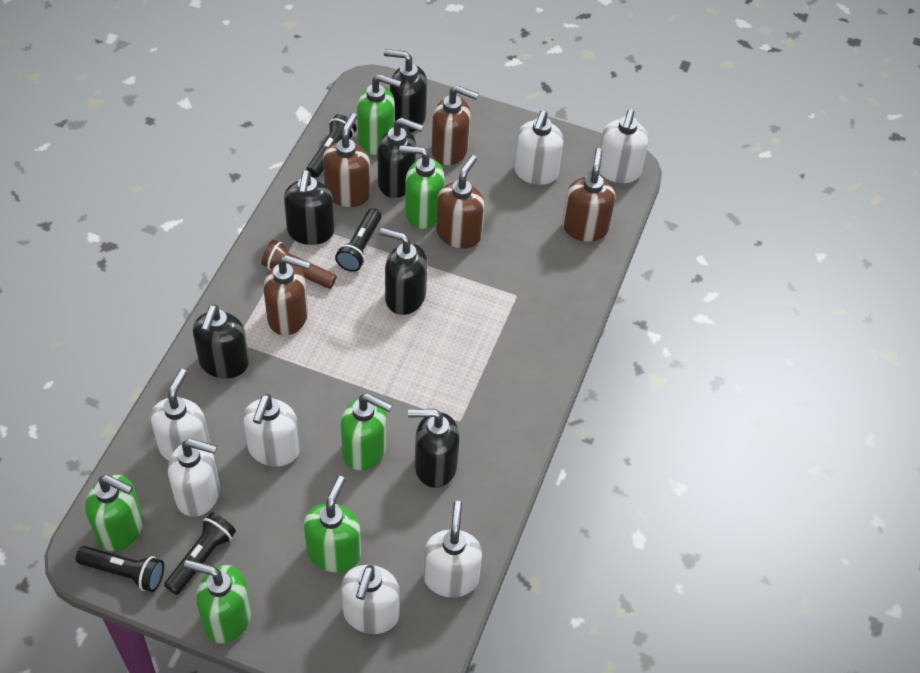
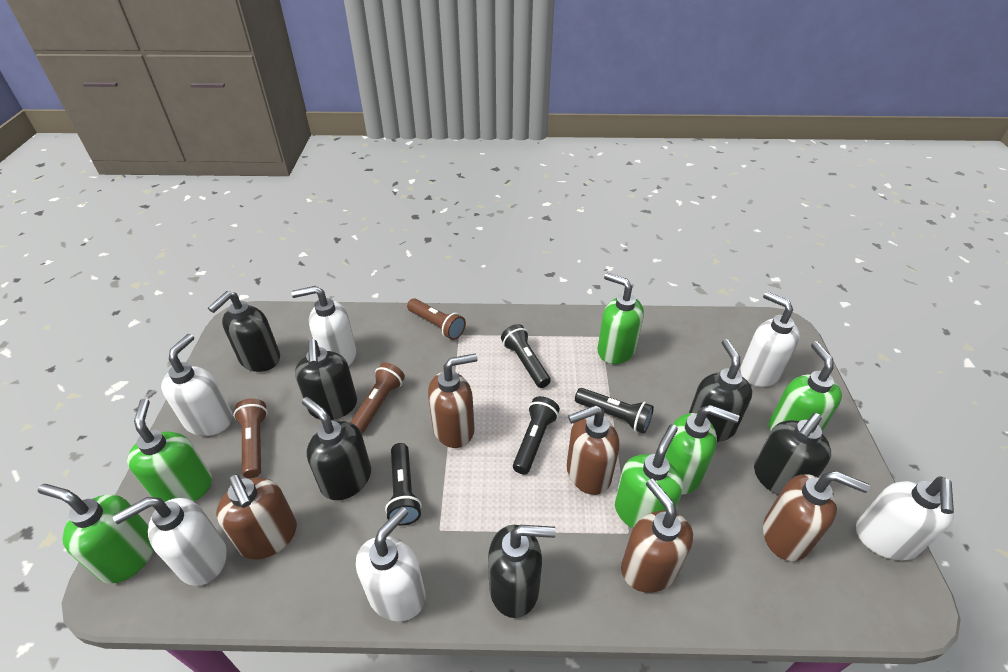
brown flashlight: [261,240,337,289] = 1 -> [233,398,268,478] [350,363,405,434] [407,298,466,340] = 3
white soap dispenser: [151,369,210,461] [168,439,220,517] [243,394,300,466] [341,565,400,634] [423,501,482,597] [514,110,564,185] [599,109,649,183] = 7 -> [113,497,227,586] [161,334,233,436] [291,286,356,366] [356,507,425,621] [741,291,800,387] [856,477,954,561] = 6

